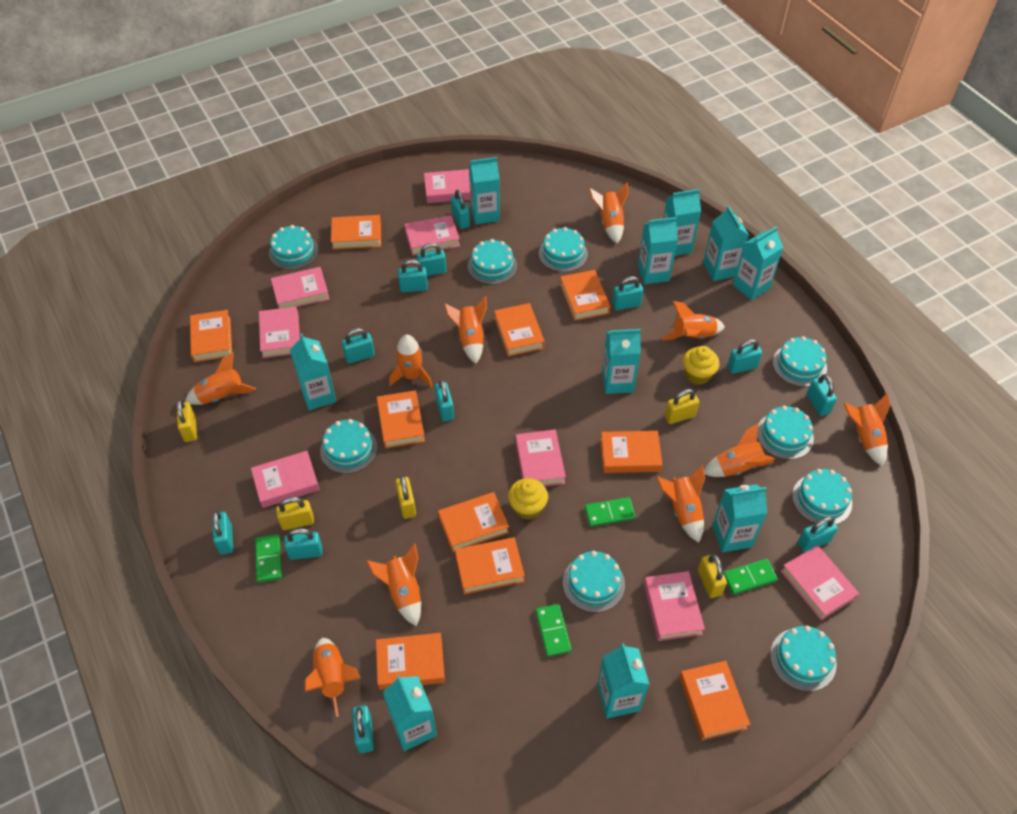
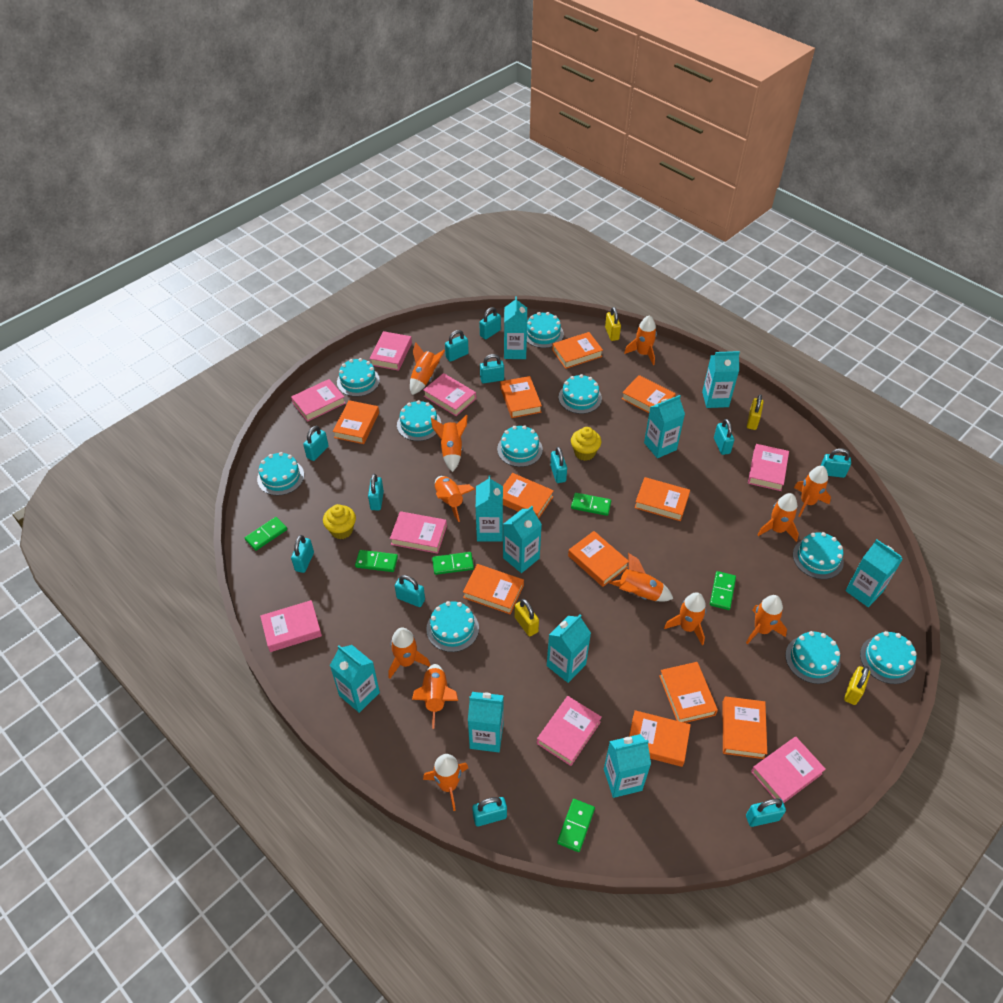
green domino: [255,534,282,583] [535,604,572,657] [584,497,636,527] [723,559,778,595] = 4 -> [245,517,287,551] [355,550,398,572] [432,552,474,575] [557,799,595,852] [571,493,611,516] [710,571,736,610] = 6
orange book: [190,310,232,363] [331,215,381,250] [376,633,445,690] [377,390,425,449] [438,492,509,552] [455,537,525,595] [494,303,545,357] [560,270,610,321] [600,431,663,473] [679,661,750,741] = 10 -> [333,400,379,444] [463,564,524,614] [500,376,542,418] [503,473,554,519] [552,332,603,369] [568,531,629,587] [622,375,676,413] [629,710,691,767] [634,477,690,521] [659,662,718,723] [722,696,767,759] = 11
orange rocket: [185,352,256,405] [305,638,361,717] [367,544,421,626] [389,335,432,387] [444,296,487,364] [589,183,628,243] [656,465,705,543] [662,301,725,340] [704,424,775,477] [844,393,890,466] = 10 -> [389,627,431,679] [410,342,445,395] [412,664,458,729] [423,754,468,811] [431,415,467,472] [435,476,475,522] [609,553,673,602] [624,315,657,365] [664,592,706,646] [746,595,787,644] [758,493,799,542] [794,466,831,517] = 12
turquoise cake: [269,225,318,270] [320,419,377,474] [468,239,517,285] [539,227,588,272] [563,551,625,613] [757,406,814,460] [770,626,837,691] [773,336,827,387] [792,469,852,524] = 9 -> [257,452,304,495] [337,358,380,397] [397,400,441,441] [426,601,479,652] [497,425,543,467] [527,312,564,348] [559,374,602,414] [785,631,841,684] [793,532,844,579] [860,631,917,684] = 10
yellow padlock: [177,399,197,442] [276,497,314,530] [395,475,416,519] [665,389,699,424] [698,554,727,598] = 5 -> [514,599,539,637] [605,307,621,341] [747,394,764,430] [844,666,870,705] = 4

